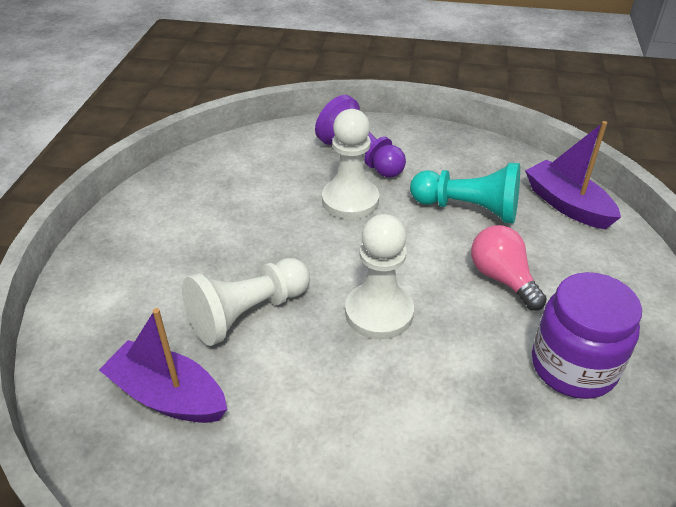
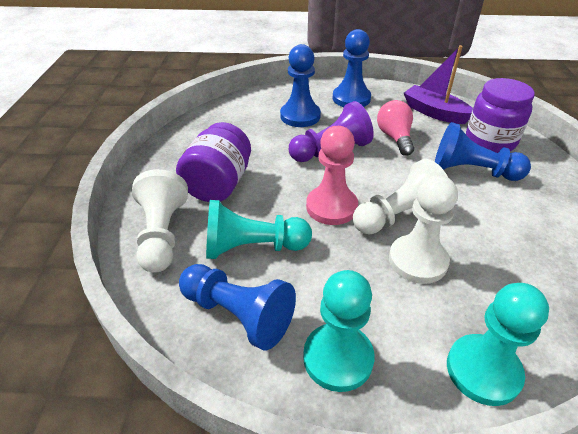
blue pawn: none = 0 -> [179,264,296,351] [280,44,321,127] [333,29,371,107] [435,122,531,181] = 4
pink pawn: none = 0 -> [306,126,358,225] = 1
purple boat: [99,308,227,423] [525,121,621,229] = 2 -> [404,45,473,124] = 1
purple jar: [532,272,642,399] = 1 -> [176,122,251,202] [466,78,535,153] = 2
turquoise pawn: [410,163,520,224] = 1 -> [206,200,312,259] [303,270,375,392] [447,283,549,406] = 3

